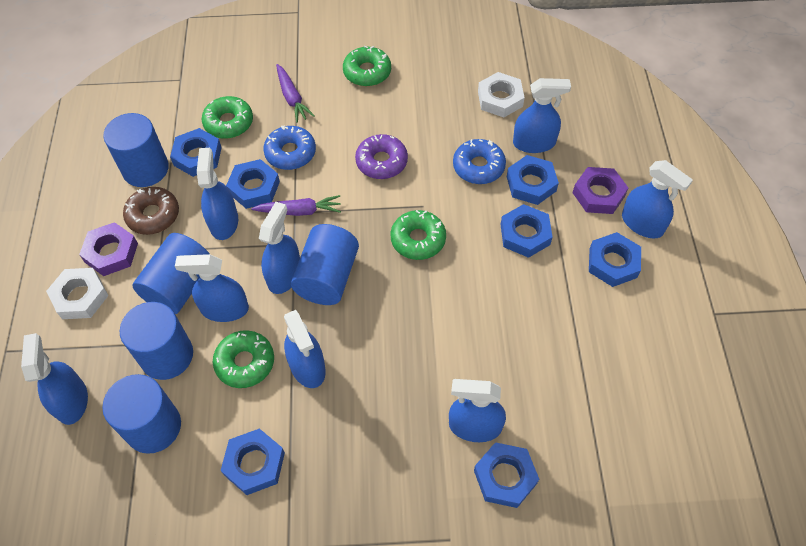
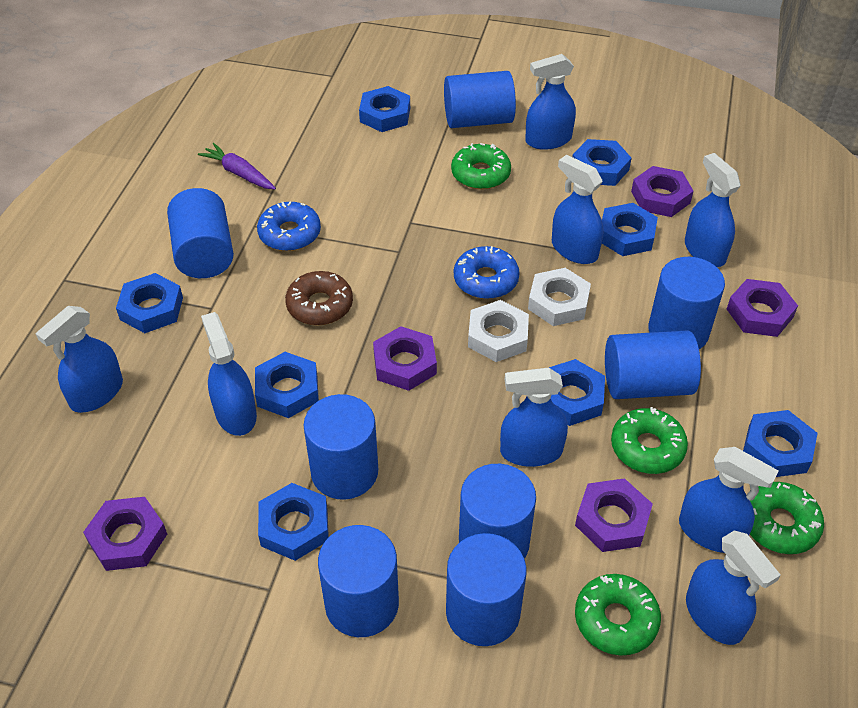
blue cylinder: [102,374,181,454] [103,113,169,187] [120,302,193,380] [132,233,210,314] [291,224,359,305] = 5 -> [167,188,234,278] [304,394,378,500] [318,525,399,637] [444,71,516,128] [446,533,527,646] [459,464,536,558] [605,330,701,399] [648,257,725,349] = 8
blue nut: [170,128,222,177] [220,428,285,495] [226,159,280,209] [474,442,539,508] [500,204,553,258] [507,155,559,205] [589,232,641,287] = 7 -> [116,273,183,333] [255,352,319,418] [258,483,329,561] [359,86,410,132] [549,359,605,426] [573,139,631,186] [602,203,658,256] [743,410,818,477] = 8
purple carrot: [251,195,341,216] [276,64,315,123] = 2 -> [198,143,276,190] = 1
purple donut: [355,134,408,179] = 1 -> none = 0
purple nut: [79,222,138,276] [573,167,628,214] = 2 -> [83,497,167,571] [373,326,437,391] [575,478,653,552] [631,166,693,217] [727,279,798,337] = 5

